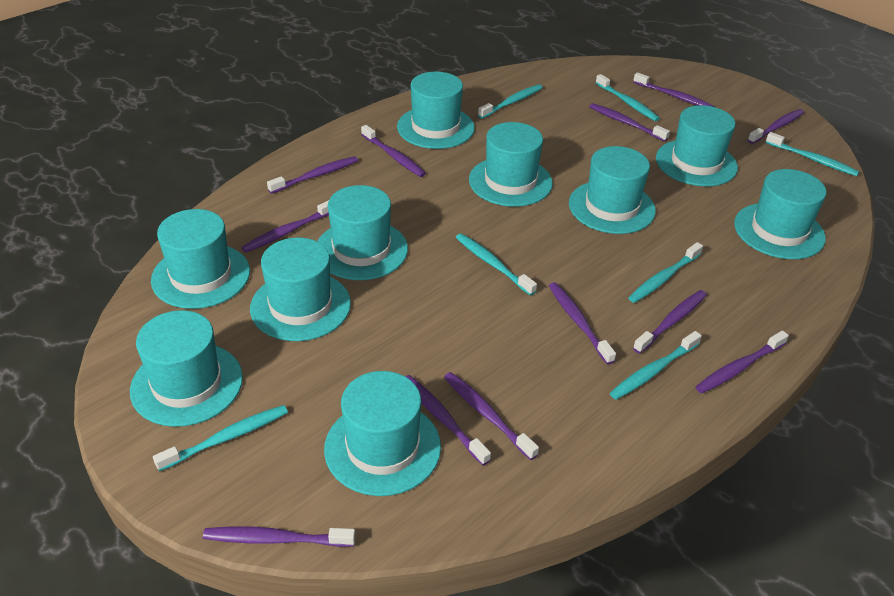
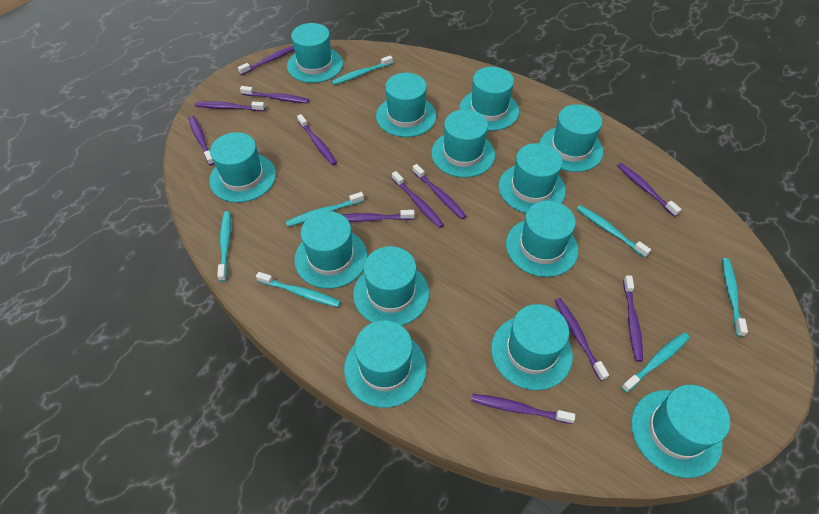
turquoise hat: [130,310,243,427] [151,209,250,309] [250,237,351,341] [317,185,408,280] [324,371,441,496] [397,72,475,149] [469,122,553,207] [569,146,656,234] [656,105,738,186] [734,169,826,259] = 10 -> [209,132,276,203] [287,23,343,83] [294,211,367,289] [344,320,427,408] [353,246,429,326] [376,73,436,137] [431,109,495,178] [459,67,519,131] [491,304,573,390] [498,143,566,213] [506,200,578,277] [539,104,603,172] [631,385,730,478] = 13

